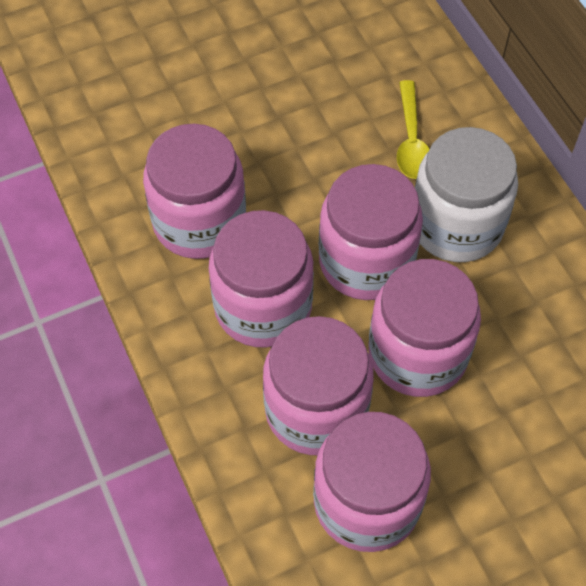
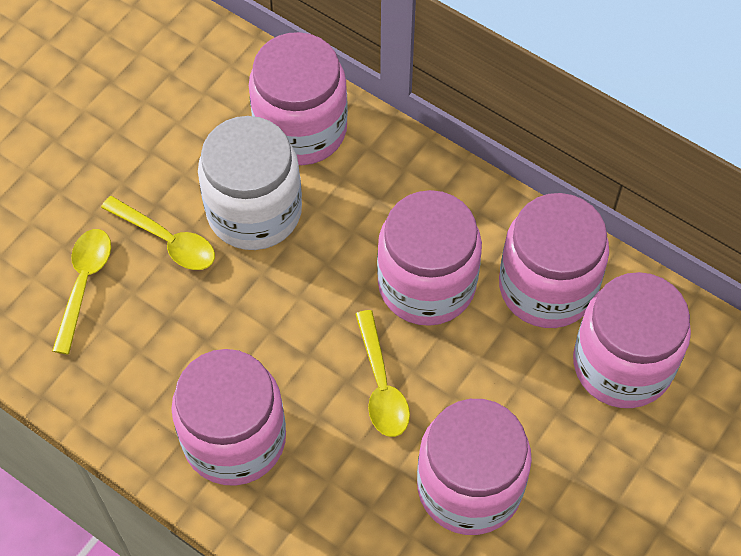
yellow spoon: [397,80,429,179] = 1 -> [52,229,111,354] [101,196,215,270] [355,310,410,437] = 3

